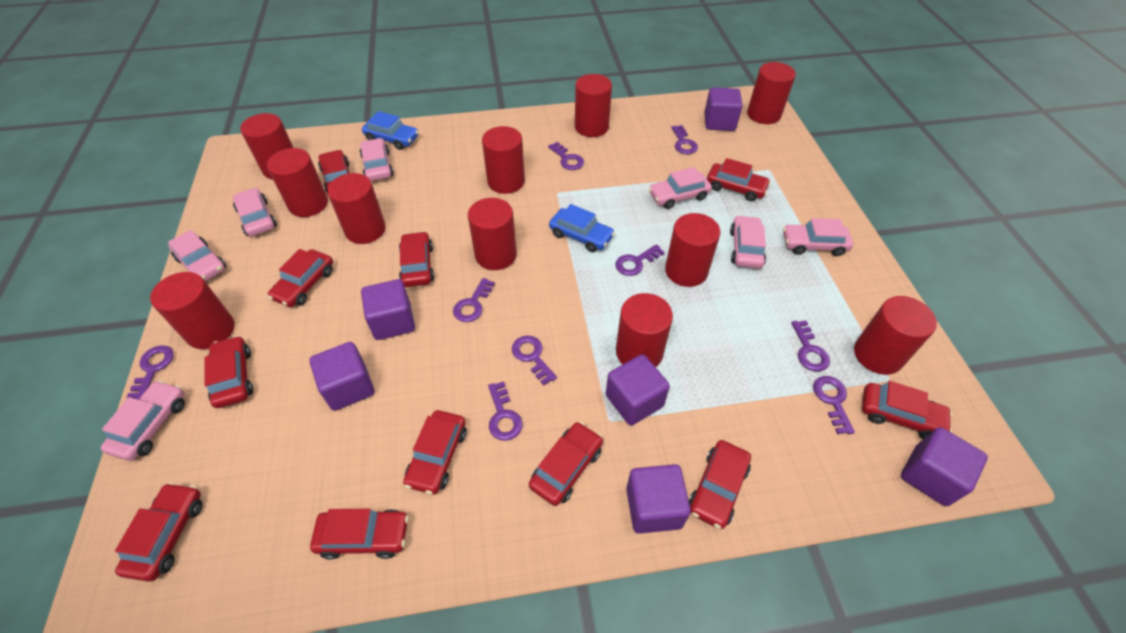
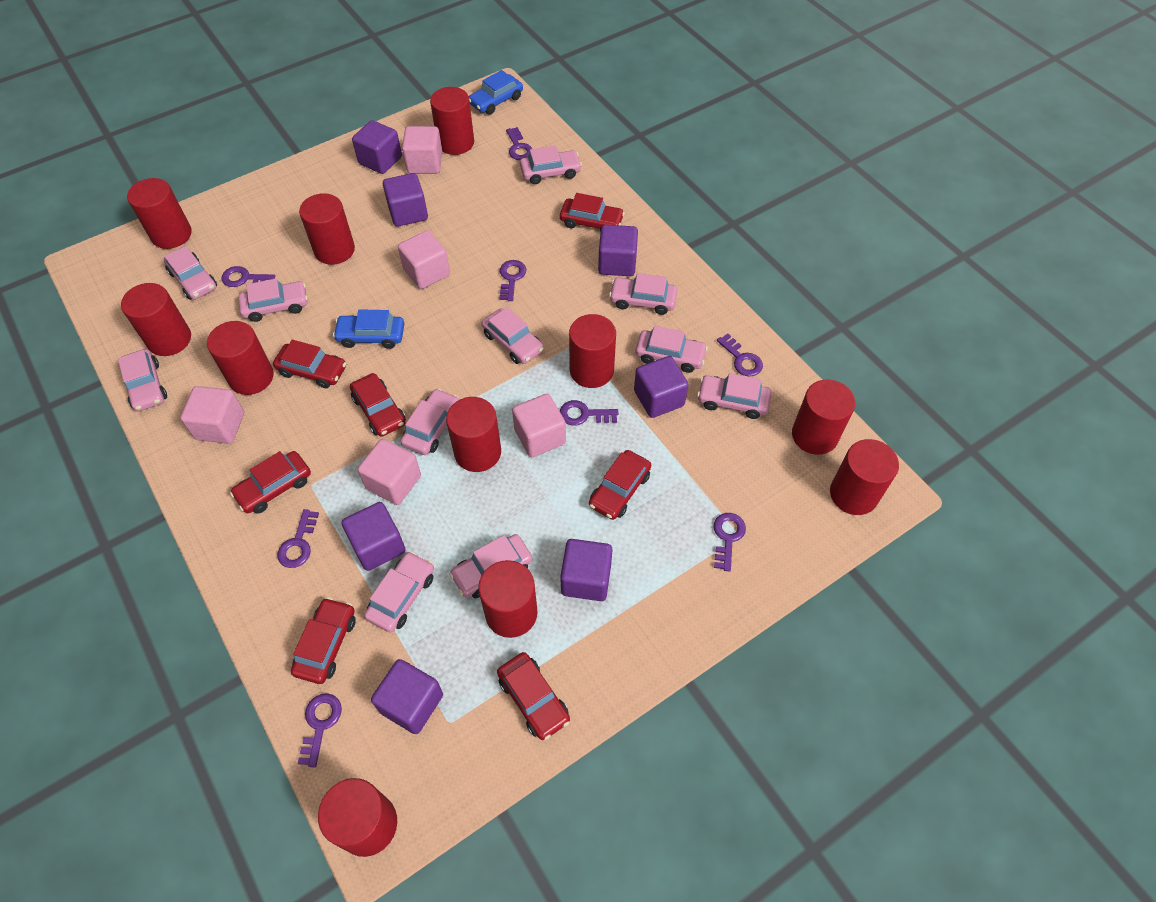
pink car: [101,380,185,461] [168,230,227,282] [233,188,277,237] [360,138,394,181] [649,167,712,209] [730,215,766,269] [783,218,853,256] = 7 -> [118,349,167,411] [164,246,217,300] [238,278,308,322] [364,551,434,633] [400,388,459,455] [449,534,532,598] [482,307,544,364] [520,146,582,184] [609,273,678,315] [635,326,708,373] [697,373,771,419] = 11
pink cube: none = 0 -> [180,386,244,444] [358,439,421,505] [398,230,450,289] [402,126,442,174] [512,394,566,457] = 5
purple cube: [309,342,374,411] [361,279,415,340] [606,354,670,426] [626,464,691,534] [704,87,743,131] [901,427,988,506] = 6 -> [342,502,405,571] [352,120,402,174] [371,659,443,734] [383,173,428,227] [560,539,612,601] [598,225,638,276] [634,356,688,418] = 7
purple key: [126,345,174,400] [453,278,495,322] [488,381,522,441] [512,336,557,385] [548,142,584,170] [615,244,665,276] [671,125,698,154] [791,321,830,371] [813,376,855,434] = 9 -> [221,266,275,287] [277,509,319,568] [298,693,342,767] [500,260,526,301] [506,127,532,160] [560,400,618,426] [713,513,746,572] [717,334,763,377] = 8
red car: [115,482,203,582] [204,336,253,408] [268,249,333,307] [310,509,408,560] [318,150,350,192] [399,231,434,287] [403,410,467,495] [529,422,603,506] [689,440,751,529] [707,158,771,201] [862,381,952,439] = 11 -> [230,451,311,514] [273,340,346,388] [291,597,356,684] [350,373,406,437] [497,652,570,740] [560,193,625,232] [589,450,651,520] = 7

